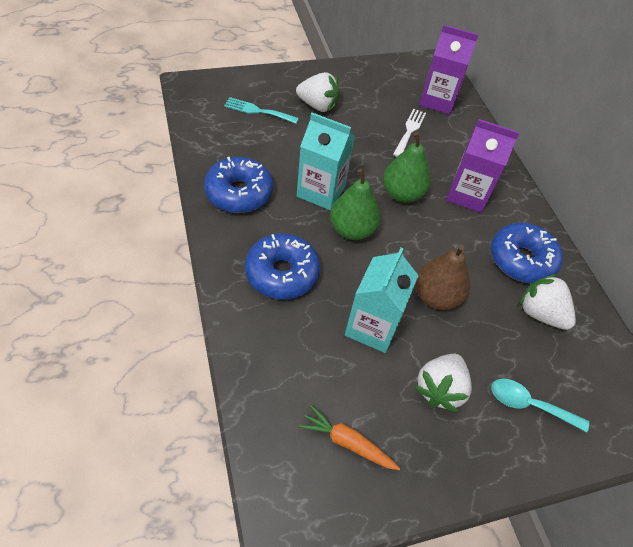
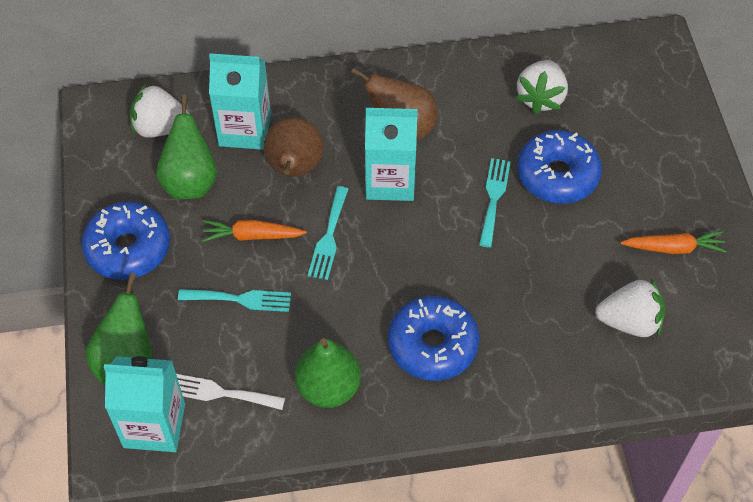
brown pear: [416,245,470,310] = 1 -> [264,117,323,177] [351,68,437,140] = 2
green pear: [330,168,381,240] [383,132,431,203] = 2 -> [85,273,153,384] [156,95,217,199] [295,338,361,408] = 3
orange carrot: [299,405,400,470] = 1 -> [202,220,307,242] [620,231,727,254] = 2
purple carton: [419,25,479,115] [446,119,520,213] = 2 -> none = 0
turquoise carton: [296,113,355,210] [345,248,419,353] = 2 -> [104,356,185,452] [209,54,271,150] [365,108,418,201] = 3
turquoise fork: [224,97,299,124] = 1 -> [178,289,291,312] [308,186,349,280] [479,158,511,248] = 3
turquoise spoon: [491,379,589,432] = 1 -> none = 0

